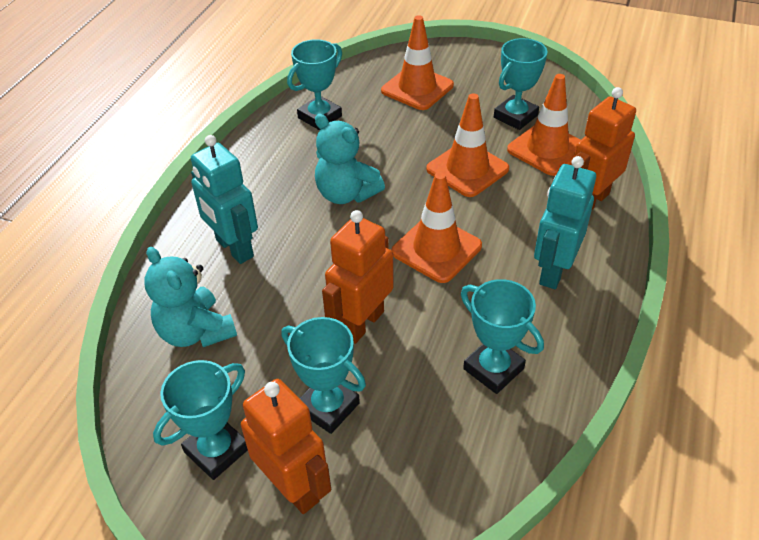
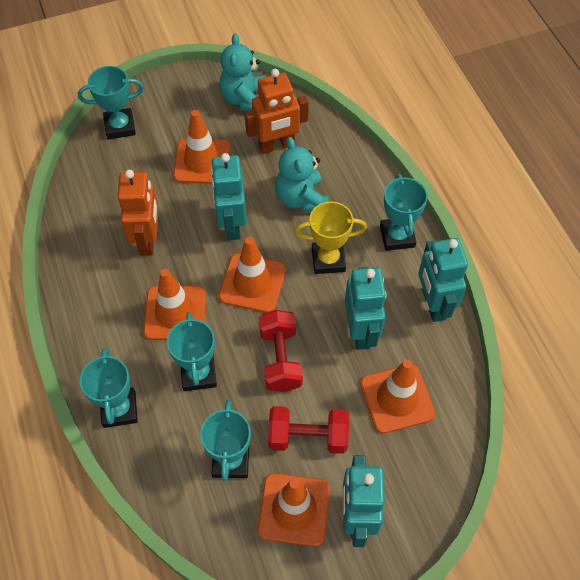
orange robot: [241,379,331,514] [322,210,394,344] [574,87,636,210] = 3 -> [117,170,159,256] [245,69,309,154] = 2
orange traffic cone: [381,15,454,110] [391,172,482,283] [426,93,509,197] [507,74,580,176] = 4 -> [144,269,206,340] [173,110,230,184] [219,237,286,313] [258,473,330,547] [360,359,435,434] = 5
red dumbbell: none = 0 -> [259,310,303,392] [268,406,349,454] = 2
turquoise robot: [191,135,258,264] [534,156,596,289] = 2 -> [211,153,247,240] [343,455,385,547] [345,267,387,350] [418,238,468,322] = 4
yellow trophy: none = 0 -> [294,202,367,274] = 1

